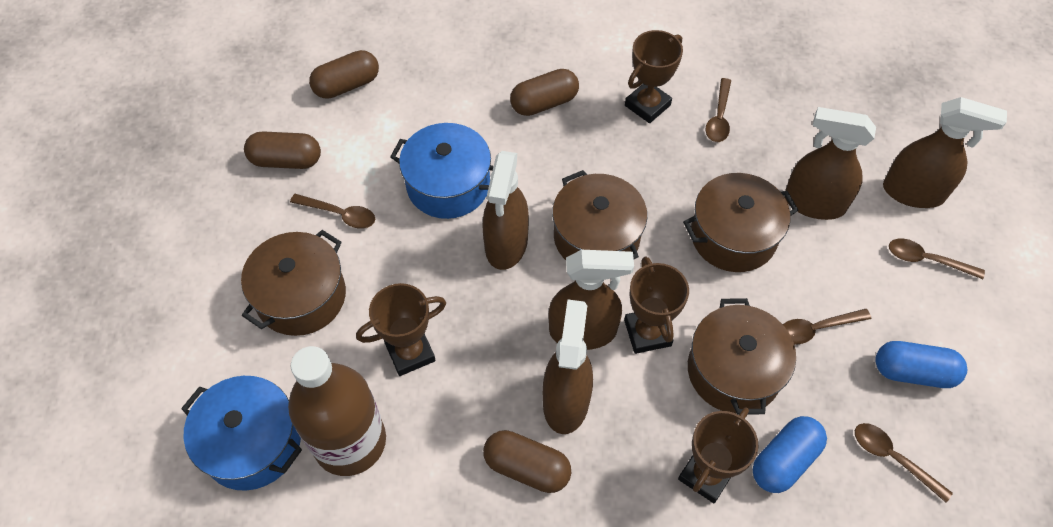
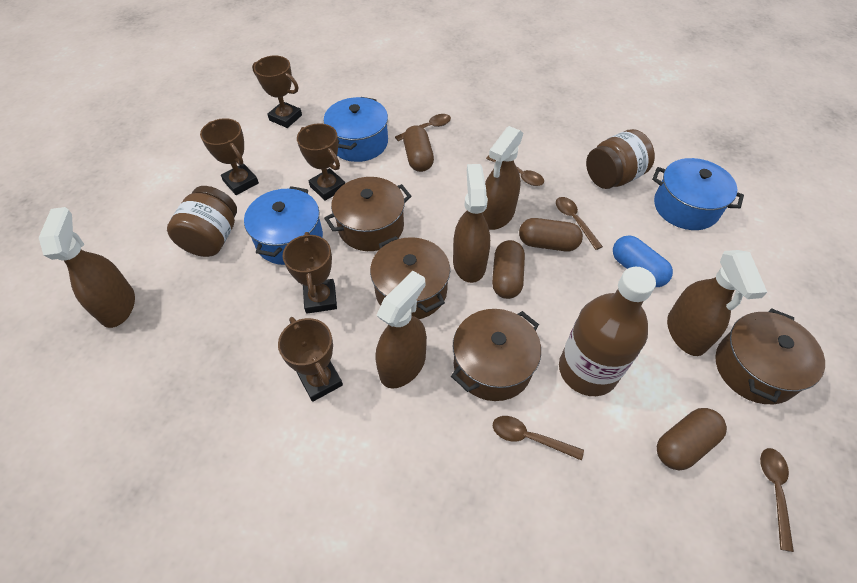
blue capsule: [753,416,827,493] [875,341,967,388] = 2 -> [613,235,673,287] = 1
blue pot: [181,376,302,491] [390,123,494,219] = 2 -> [244,186,323,265] [324,97,388,162] [652,158,744,230] = 3
brown jar: none = 0 -> [167,186,237,257] [586,129,655,189] = 2
brown trophy: [356,283,446,376] [624,256,689,354] [625,30,683,123] [678,407,758,503] = 4 -> [200,118,259,195] [252,56,302,128] [278,317,343,402] [282,232,337,314] [297,123,345,201] = 5

